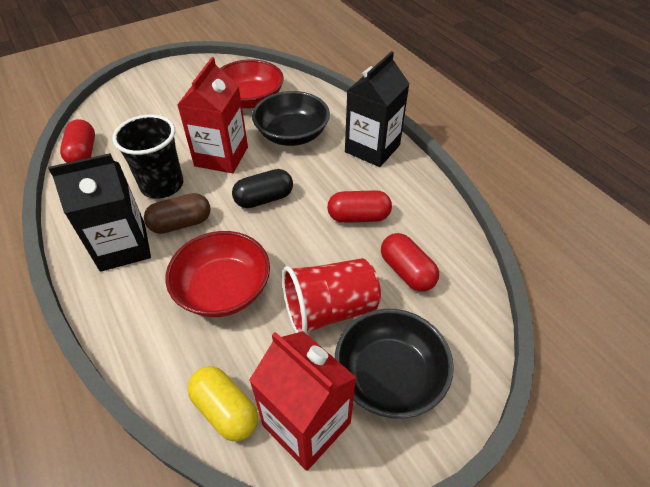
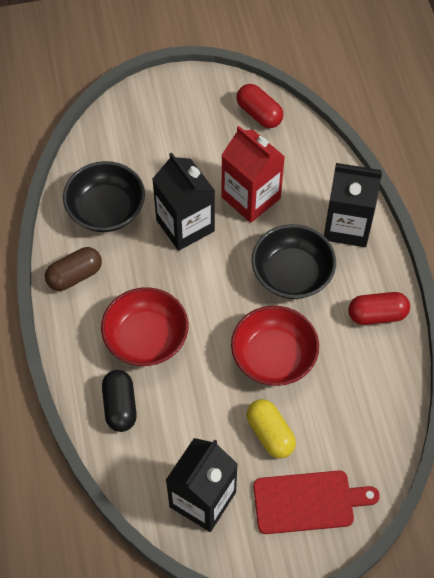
black carton: [48,153,151,272] [345,51,410,167] = 2 -> [152,153,215,251] [166,438,238,532] [324,163,382,247] = 3
black cup: [112,115,183,199] = 1 -> none = 0
red capsule: [60,119,95,163] [327,190,392,223] [381,233,439,292] = 3 -> [237,84,283,128] [348,292,410,325] = 2
red carton: [177,57,248,173] [249,331,357,471] = 2 -> [221,126,285,223] = 1
red cup: [282,258,381,333] = 1 -> none = 0
red cutting board: none = 0 -> [253,470,380,534] = 1

